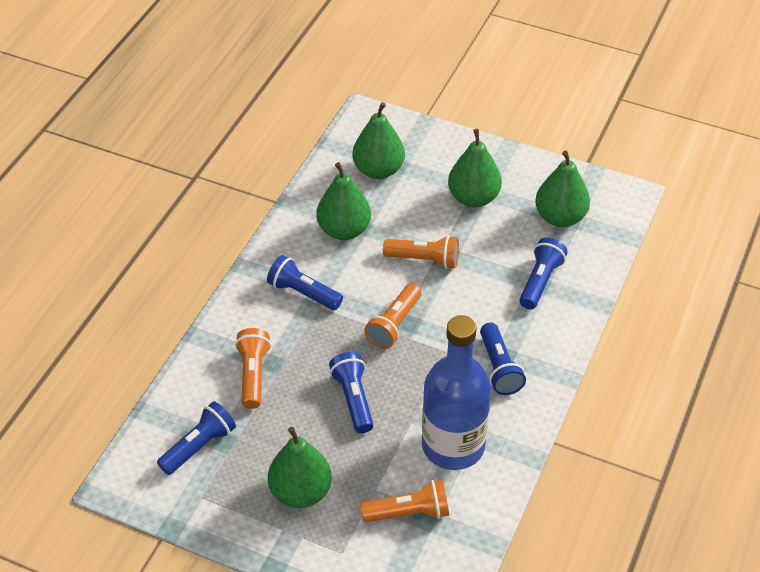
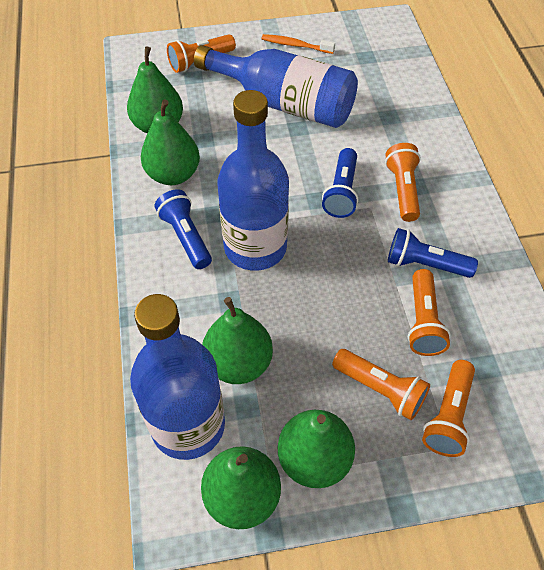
blue bottle: [422,315,491,470] = 1 -> [130,294,225,460] [194,45,358,128] [217,90,289,271] = 3
blue flashlight: [157,401,236,475] [267,255,343,310] [329,352,374,433] [480,323,526,395] [519,237,568,309] = 5 -> [155,189,212,269] [322,148,358,218] [388,228,478,278] = 3
orange flashlight: [235,328,271,409] [360,480,449,523] [364,283,421,349] [383,235,459,269] = 4 -> [167,34,236,73] [332,349,430,420] [385,143,421,222] [408,269,451,356] [422,360,475,457] = 5
orange toothbrush: none = 0 -> [261,34,335,54] = 1

